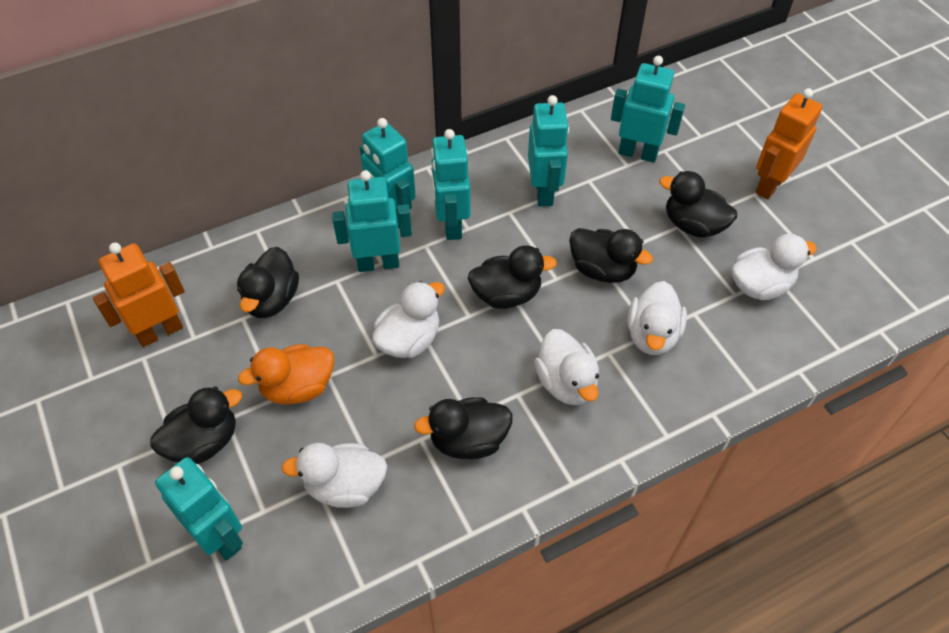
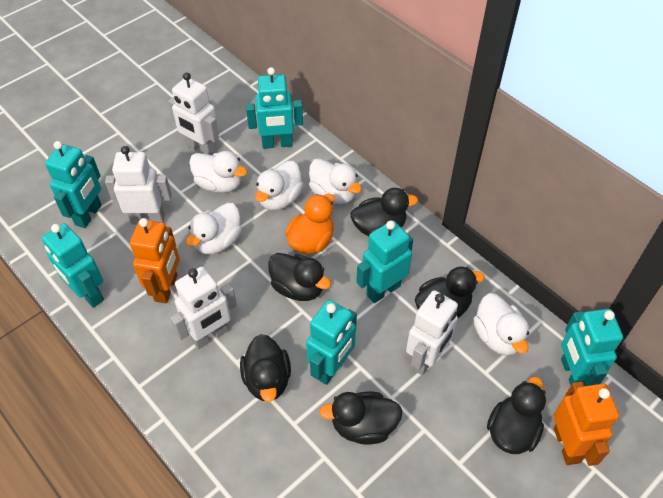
white robot: none = 0 -> [105,146,172,224] [168,72,219,155] [170,267,237,349] [406,290,458,375] = 4

